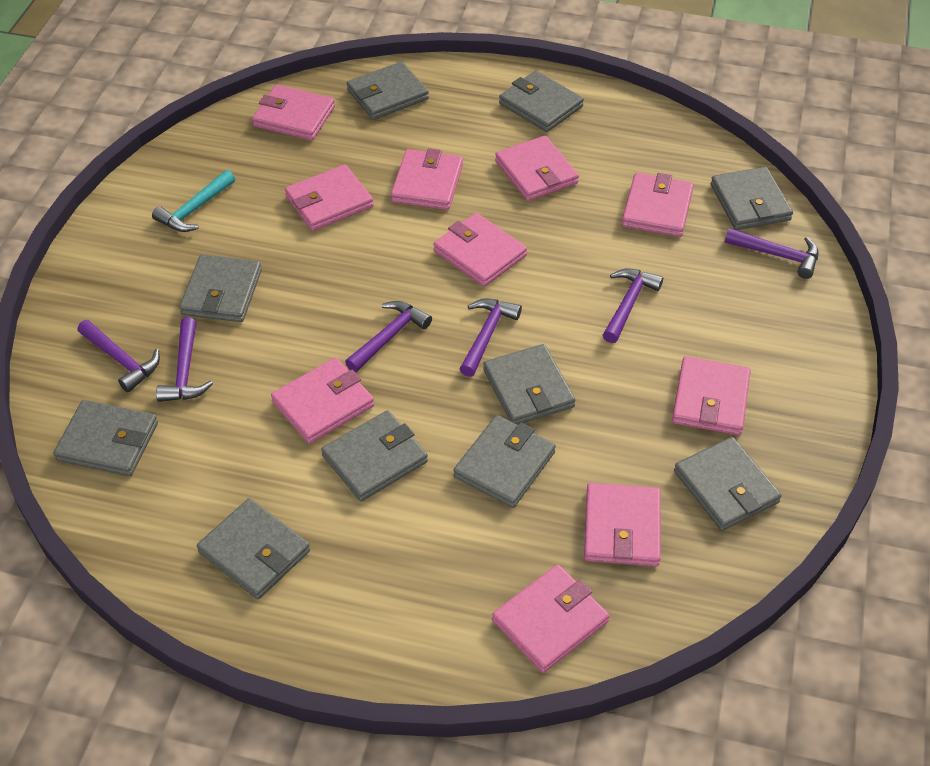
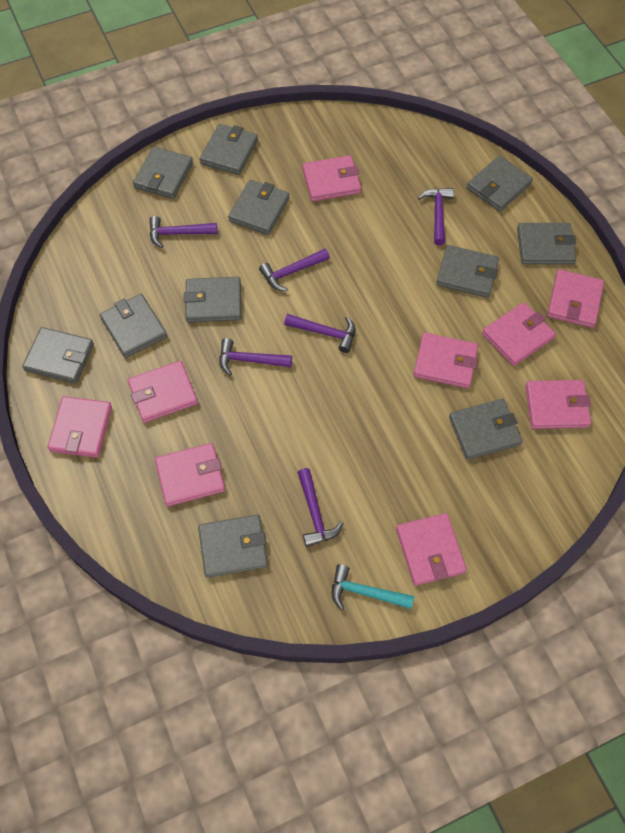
grey wallet: [53,400,158,476] [179,254,262,322] [197,498,310,599] [321,410,428,501] [347,62,429,120] [453,415,556,508] [483,344,575,425] [499,71,584,132] [674,437,782,531] [711,167,793,230] = 10 -> [22,327,94,384] [100,294,167,358] [133,147,193,199] [184,277,242,323] [198,515,268,578] [200,124,258,175] [228,180,290,235] [436,245,499,298] [449,399,522,460] [467,156,533,212] [517,223,576,264] = 11
pink wallet: [252,85,335,140] [271,358,374,444] [285,165,374,231] [391,148,463,210] [434,213,527,287] [492,565,609,673] [495,136,579,201] [584,483,661,567] [622,173,694,237] [672,356,751,435] = 10 -> [47,396,112,458] [128,361,198,423] [155,443,225,507] [302,156,361,201] [396,513,467,586] [413,333,478,389] [482,302,556,366] [525,380,591,429] [547,269,604,328] = 9

